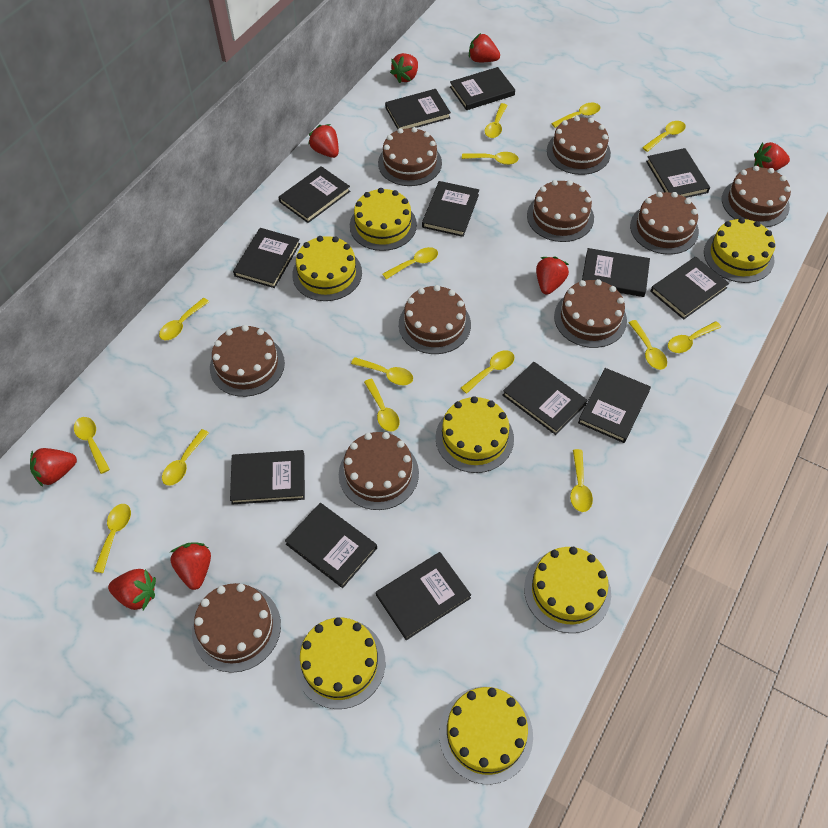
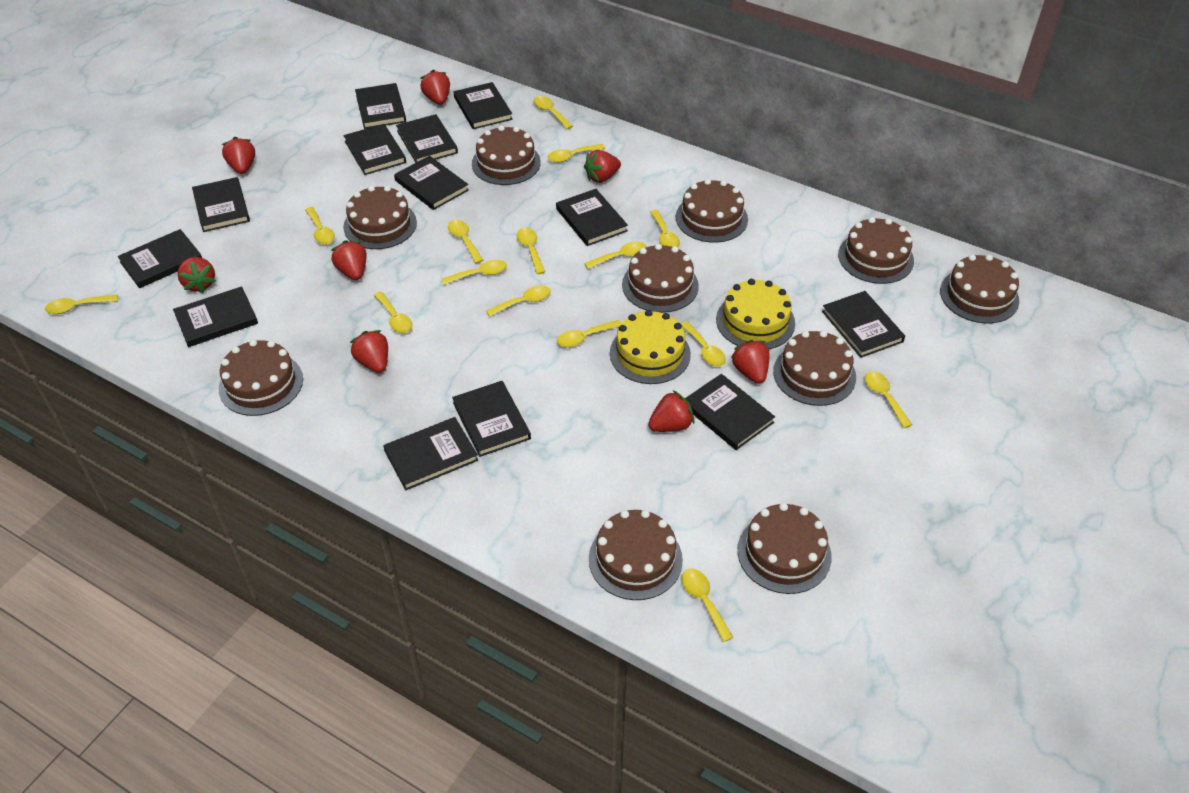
yellow cake: [292,236,362,301] [295,617,385,709] [350,188,417,251] [435,396,514,473] [439,687,533,784] [524,547,611,633] [704,218,775,283] = 7 -> [610,310,691,384] [716,279,795,349] = 2

